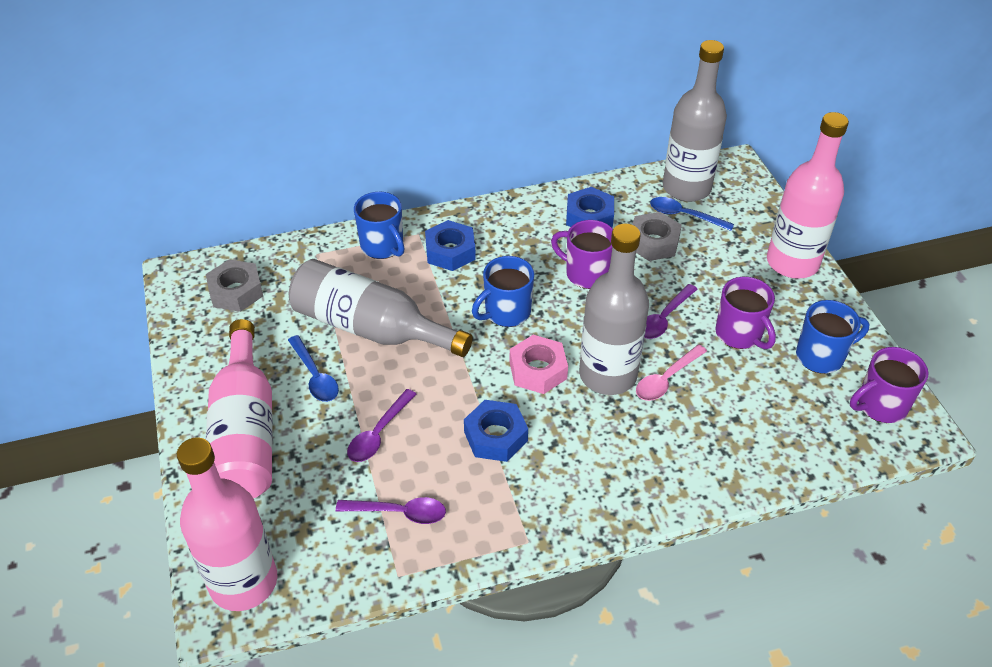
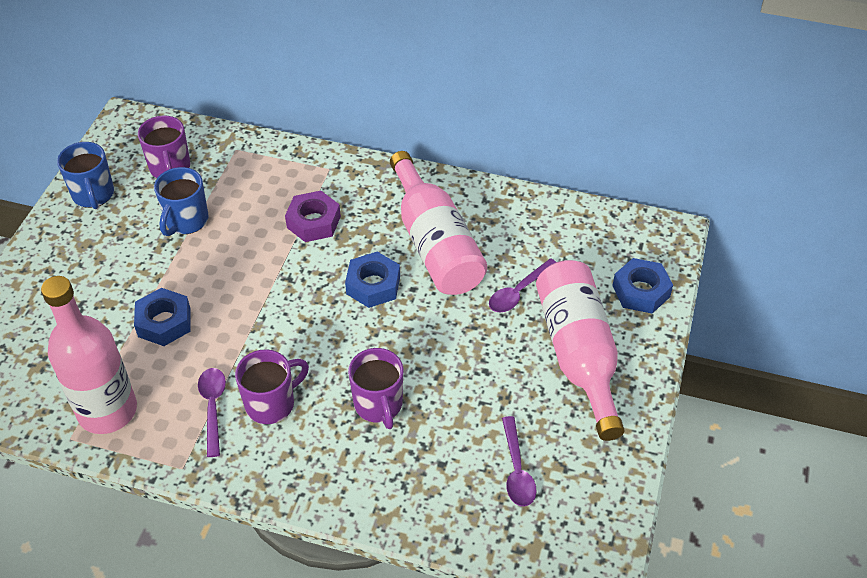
blue mug: [354,192,404,259] [472,256,534,327] [796,300,870,374] = 3 -> [57,142,114,209] [154,167,209,236] = 2
blue spoon: [288,335,339,402] [650,197,734,231] = 2 -> none = 0
grey bottle: [289,259,473,357] [579,224,649,395] [663,40,727,202] = 3 -> none = 0
grey nut: [206,260,263,312] [632,212,682,261] = 2 -> none = 0
pink nut: [510,335,568,394] = 1 -> none = 0
pink spoon: [636,344,707,401] = 1 -> none = 0
purple nut: none = 0 -> [285,191,341,242] = 1

